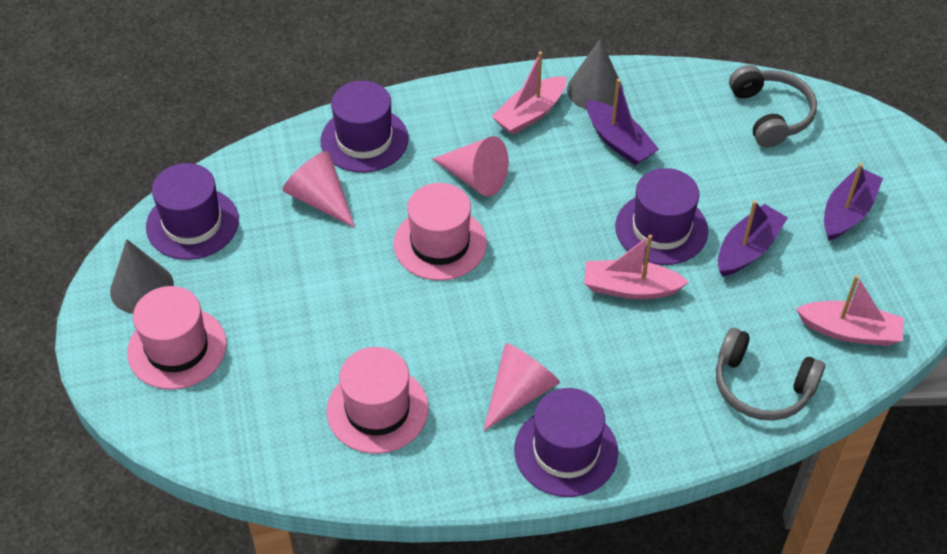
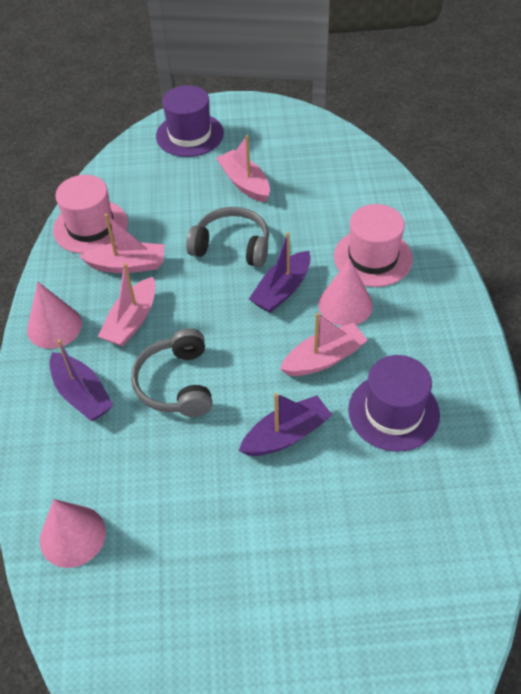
grey cone: [110,239,174,314] [567,39,623,110] = 2 -> none = 0
pink boat: [491,51,567,135] [584,234,689,299] [796,275,904,346] = 3 -> [79,214,165,273] [98,263,156,347] [216,135,270,203] [280,312,368,376] = 4
pink hat: [127,286,227,390] [327,347,429,454] [393,183,487,281] = 3 -> [53,175,128,254] [334,204,413,287] = 2
purple hat: [146,163,239,260] [320,80,409,173] [514,388,618,497] [615,168,708,265] = 4 -> [156,85,224,157] [348,355,440,452] = 2

